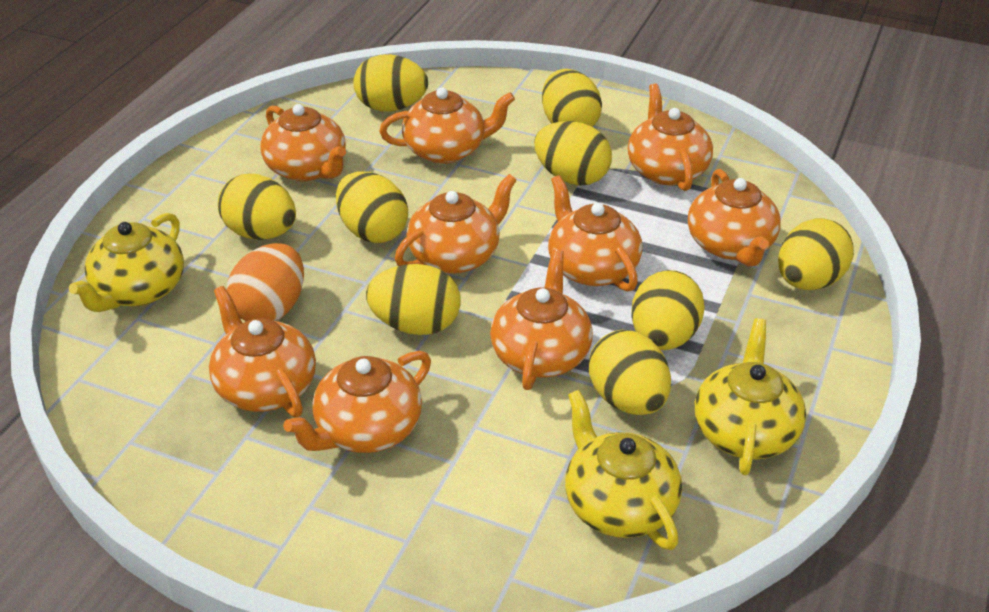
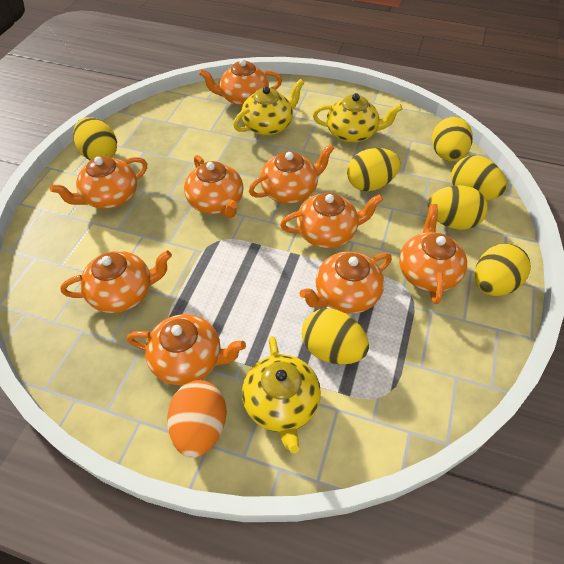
yellow egg: [218,174,296,240] [336,171,408,243] [353,54,428,112] [366,264,461,335] [534,121,612,186] [542,69,602,127] [589,330,671,415] [631,270,705,350] [778,218,854,290] = 9 -> [73,117,117,160] [302,308,369,364] [347,148,400,191] [427,185,488,230] [432,117,473,161] [451,155,506,201] [475,244,531,296] = 7

